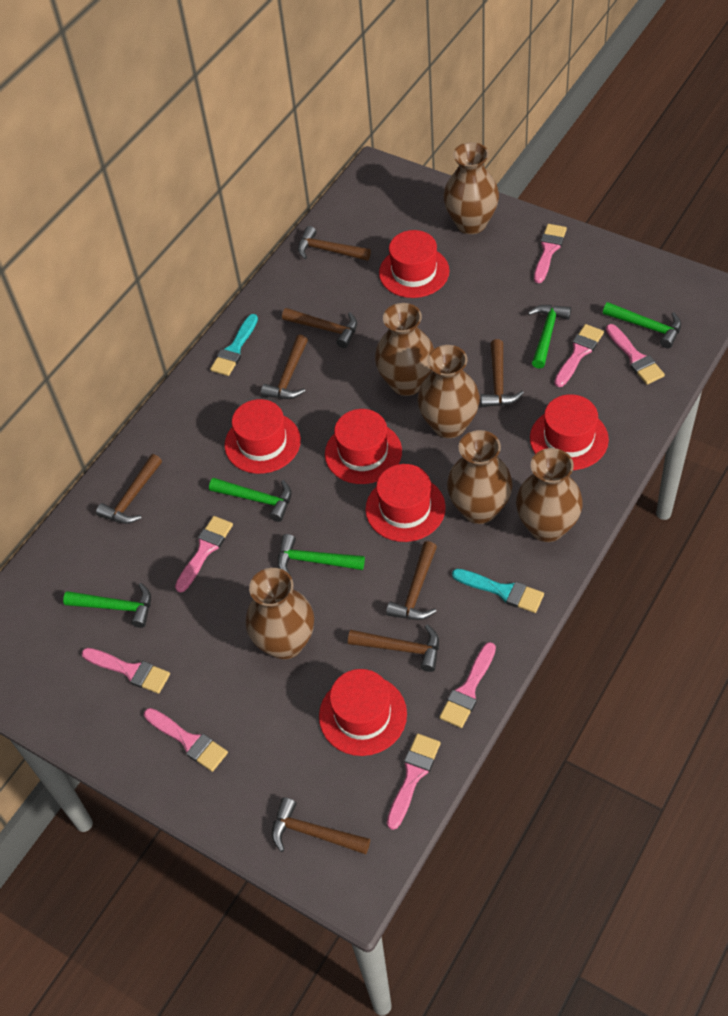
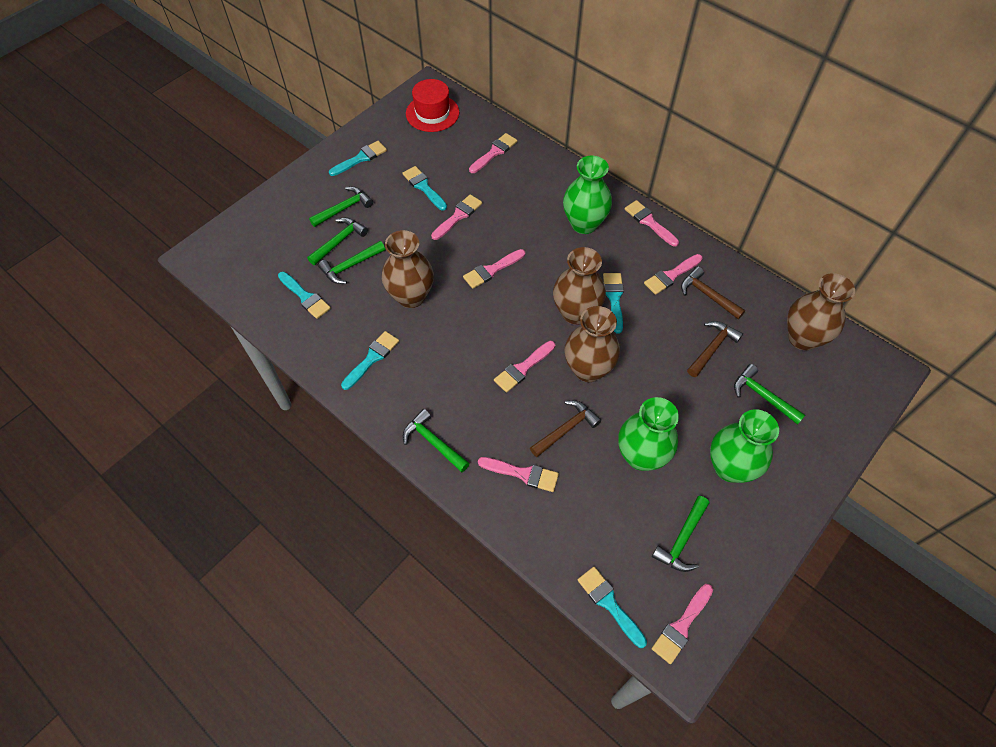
brown hammer: [96,454,162,524] [261,334,308,399] [272,797,370,854] [282,308,357,348] [298,226,371,261] [348,624,439,672] [386,541,437,620] [481,339,524,407] = 8 -> [530,400,601,457] [681,266,745,319] [687,321,743,377] = 3
brown vase: [246,568,314,659] [375,303,434,396] [417,345,480,438] [443,142,499,234] [447,430,513,524] [516,448,583,542] = 6 -> [382,230,434,308] [553,247,606,325] [564,306,620,382] [787,273,855,350] = 4
green hammer: [63,583,151,628] [209,478,291,522] [278,534,365,576] [528,305,571,369] [603,302,681,348] = 5 -> [307,217,368,265] [309,186,373,227] [318,241,385,284] [403,409,470,472] [652,496,709,572] [734,364,805,425] = 6
green vase: none = 0 -> [563,156,612,234] [618,397,679,471] [710,409,779,483] = 3
red hat: [225,399,301,474] [319,669,407,756] [325,409,402,484] [366,464,446,542] [379,230,450,298] [530,394,609,470] = 6 -> [406,79,459,132] = 1
turquoise brush: [210,314,258,376] [452,569,544,613] = 2 -> [278,272,331,319] [329,141,387,176] [341,331,399,390] [402,166,447,211] [578,567,647,648] [603,273,624,334] = 6

